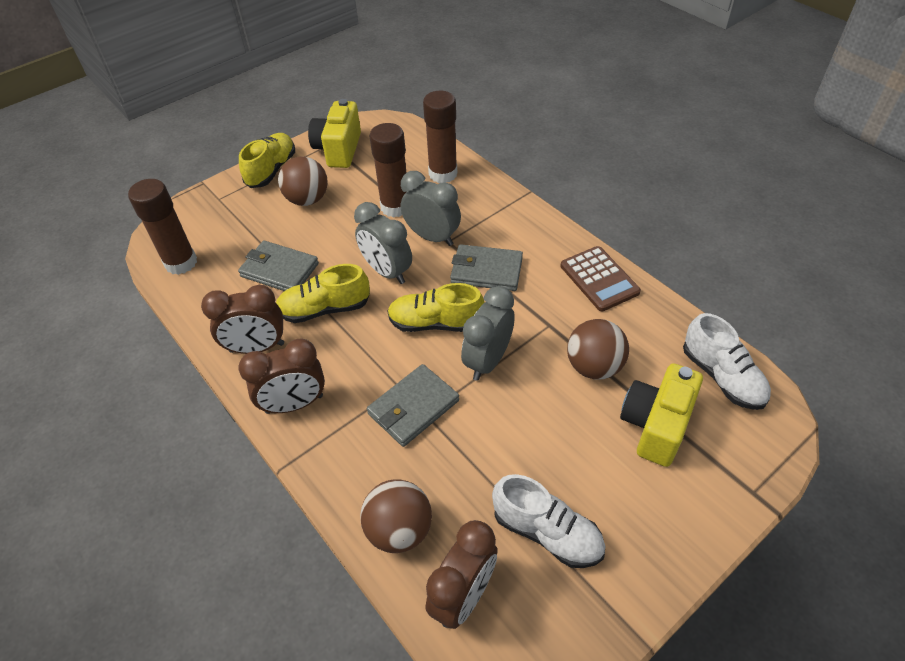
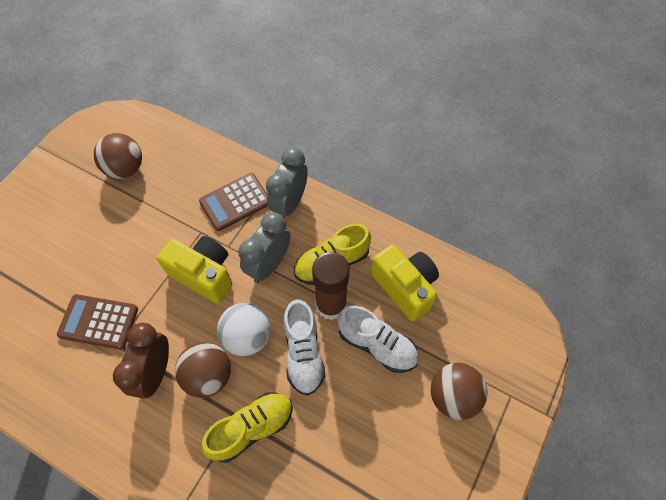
brown calculator: [561,246,641,311] = 1 -> [57,294,138,349] [199,173,267,231] = 2
brown clock: [201,285,284,354] [239,338,325,414] [425,520,498,629] = 3 -> [113,323,169,399] = 1
brown glue stick: [128,179,197,275] [370,123,407,218] [423,90,457,183] = 3 -> [312,252,350,320] = 1
grey clock: [354,202,412,284] [401,171,461,246] [461,286,515,381] = 3 -> [238,212,290,283] [266,147,308,217] = 2
grey wallet: [238,240,319,291] [367,364,459,447] [450,244,523,291] = 3 -> none = 0
white ball: none = 0 -> [217,303,271,356] = 1
yellow shoe: [239,133,295,188] [276,264,370,323] [387,283,485,332] = 3 -> [201,392,293,463] [294,224,371,285] = 2

